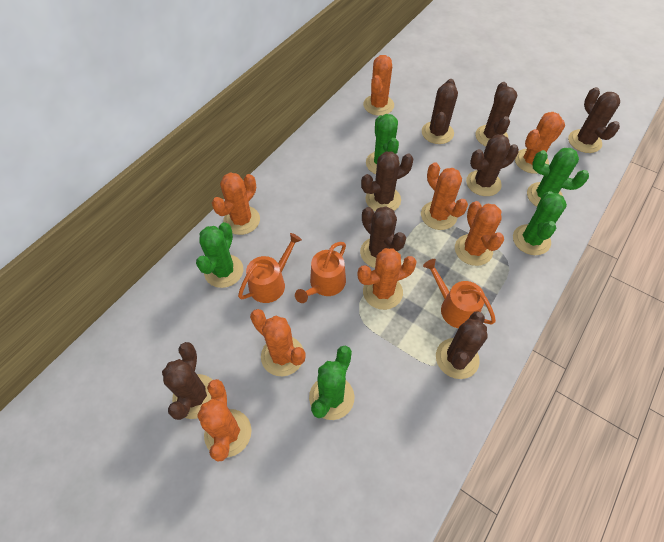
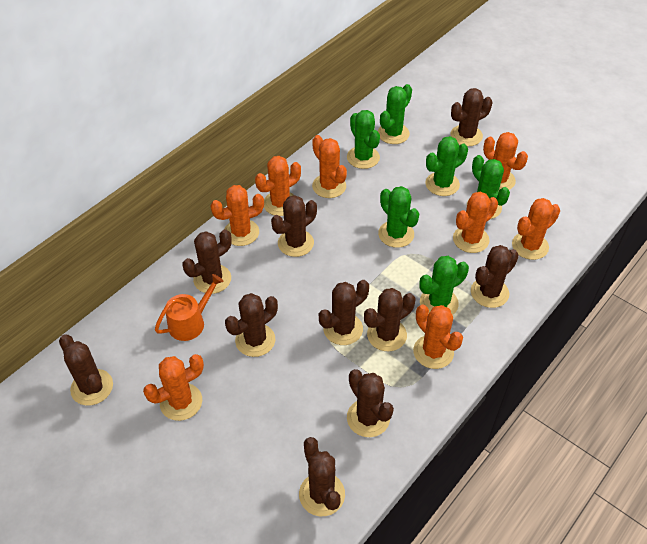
brown cactus: [162,342,212,420] [360,206,406,268] [361,151,413,212] [422,79,458,144] [436,311,488,379] [466,134,519,196] [475,82,517,146] [568,87,620,153] = 8 -> [59,334,113,406] [182,229,232,294] [225,293,278,357] [271,195,317,257] [299,437,345,516] [319,280,369,345] [347,369,394,437] [364,288,415,351] [450,88,492,146] [471,245,519,308] = 10
green cactus: [196,222,243,288] [309,346,354,420] [366,114,400,174] [513,191,567,255] [527,148,589,207] = 5 -> [347,110,380,169] [378,84,412,144] [378,186,419,248] [420,256,469,315] [426,136,468,196] [467,155,510,219] = 6
orange watering can: [238,233,302,303] [295,242,346,303] [423,259,496,328] = 3 -> [155,274,223,341] = 1

